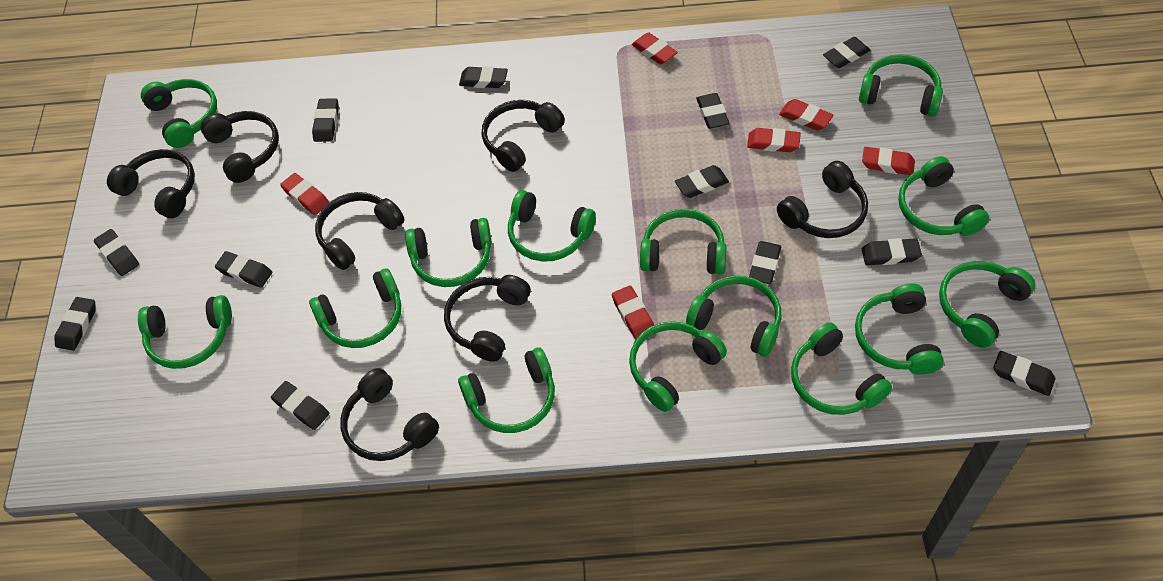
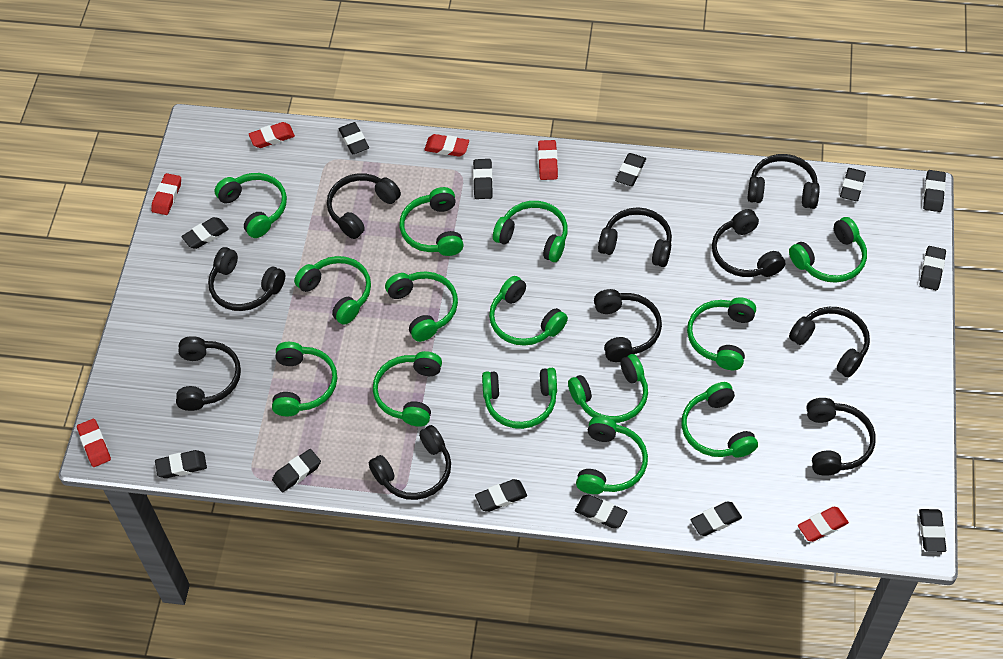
black eraser: [54,297,96,351] [94,229,139,276] [215,251,272,288] [271,381,329,430] [312,98,339,142] [459,66,508,88] [675,165,729,198] [696,93,730,129] [749,241,781,284] [823,37,870,68] [862,238,922,265] [993,351,1055,396] = 12 -> [155,450,207,478] [181,217,229,249] [272,449,321,492] [338,122,369,154] [473,159,493,199] [475,479,527,512] [575,495,627,528] [615,153,646,186] [691,501,742,536] [840,168,866,201] [919,246,946,290] [919,509,946,552] [923,170,946,212] = 13
black headphones: [107,149,195,218] [201,111,279,183] [315,192,405,270] [340,368,439,461] [444,275,531,362] [482,100,565,172] [777,161,868,238] = 7 -> [176,336,241,411] [208,247,285,311] [327,173,401,239] [368,425,451,500] [594,289,662,362] [598,207,672,267] [712,209,785,277] [748,154,820,209] [789,307,870,377] [806,398,876,476] = 10

